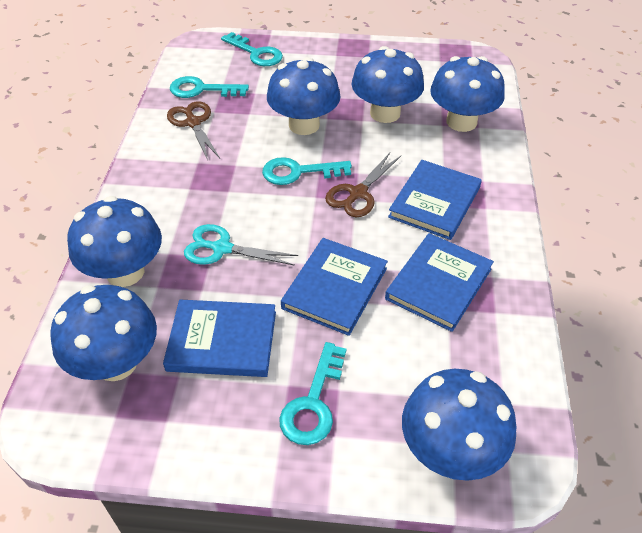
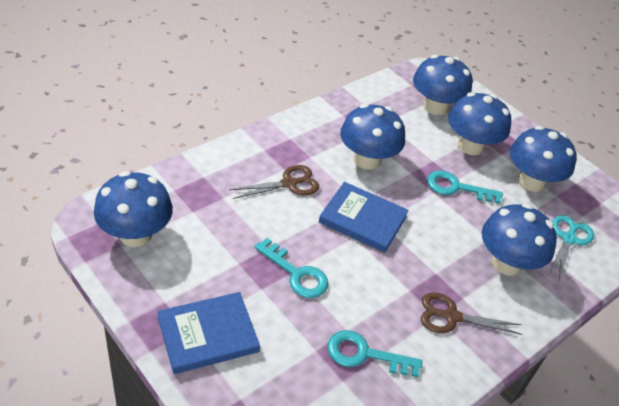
blue book: [163,300,276,377] [281,238,388,336] [385,233,494,332] [388,160,482,240] = 4 -> [157,292,260,374] [319,182,409,253] = 2
turquoise key: [170,76,249,98] [221,32,283,66] [262,157,352,185] [279,342,346,445] = 4 -> [254,238,328,298] [328,330,422,377] [427,170,503,204] = 3

